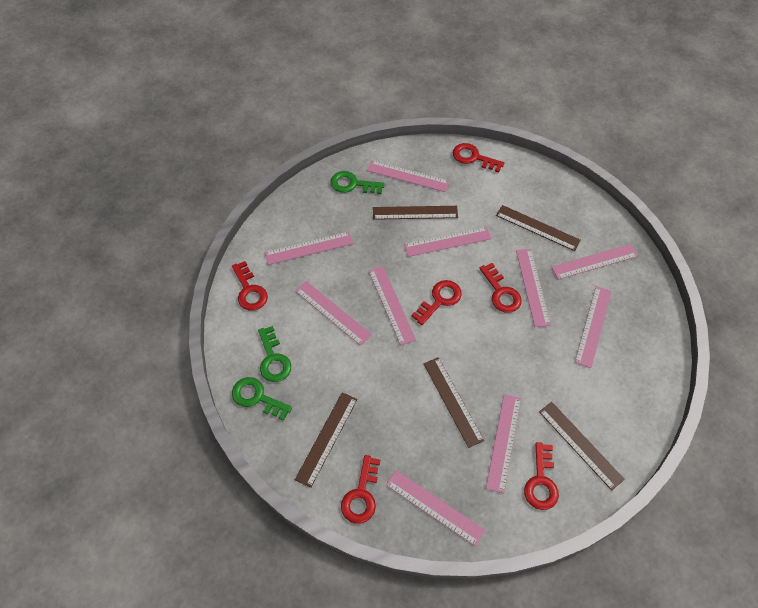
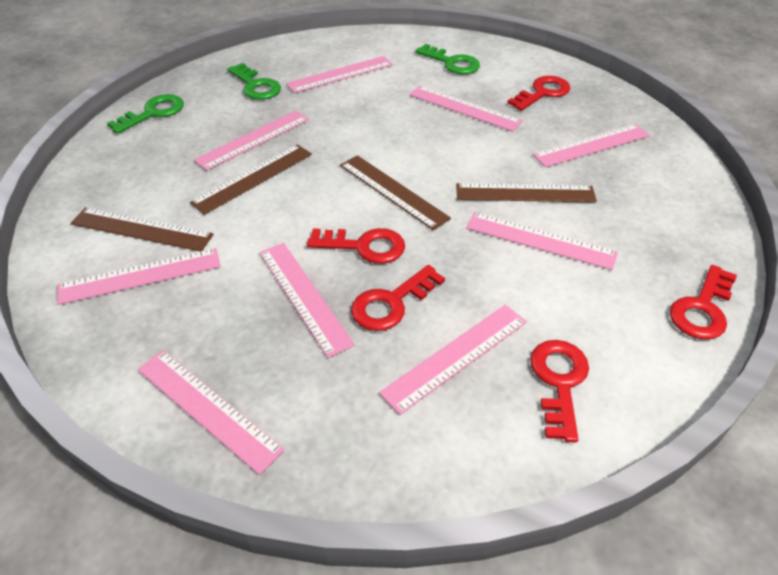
brown ruler: [295,392,358,488] [373,206,458,220] [423,357,484,448] [496,205,581,251] [539,402,625,491] = 5 -> [71,207,213,251] [190,144,312,215] [340,155,451,230] [456,183,597,203] = 4
pink ruler: [265,232,353,265] [295,281,372,346] [367,160,449,192] [368,266,416,345] [386,470,485,546] [404,227,492,257] [486,394,521,493] [516,249,551,327] [551,244,638,280] [575,286,612,368] = 10 -> [57,248,221,305] [138,350,285,475] [194,111,309,171] [259,243,355,358] [286,56,393,93] [379,305,527,415] [409,85,523,132] [466,212,618,270] [533,124,650,167] = 9
red key: [232,261,268,311] [341,455,380,524] [411,280,462,325] [453,143,504,173] [479,263,522,313] [524,442,559,510] = 6 -> [307,228,405,264] [351,265,445,331] [508,76,570,111] [530,340,589,443] [670,265,737,339] = 5

